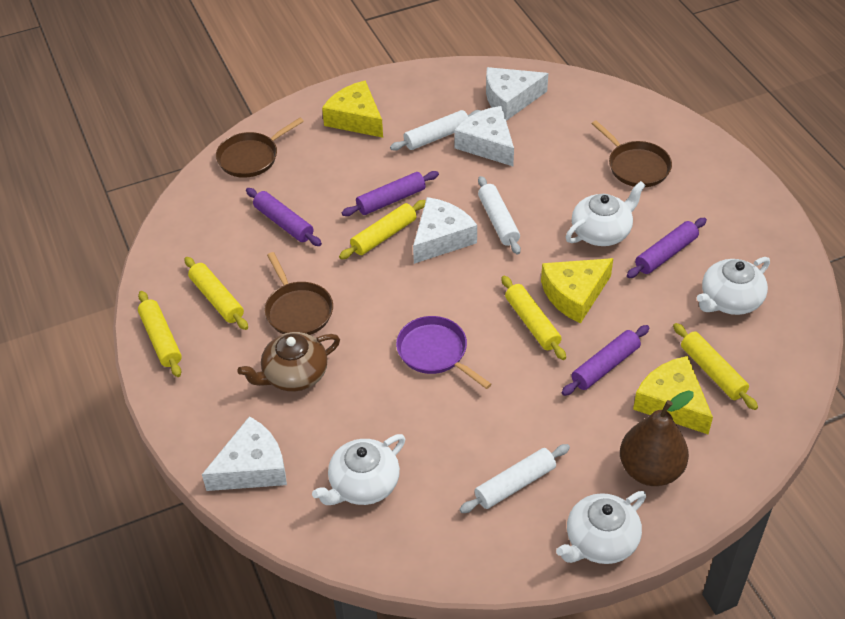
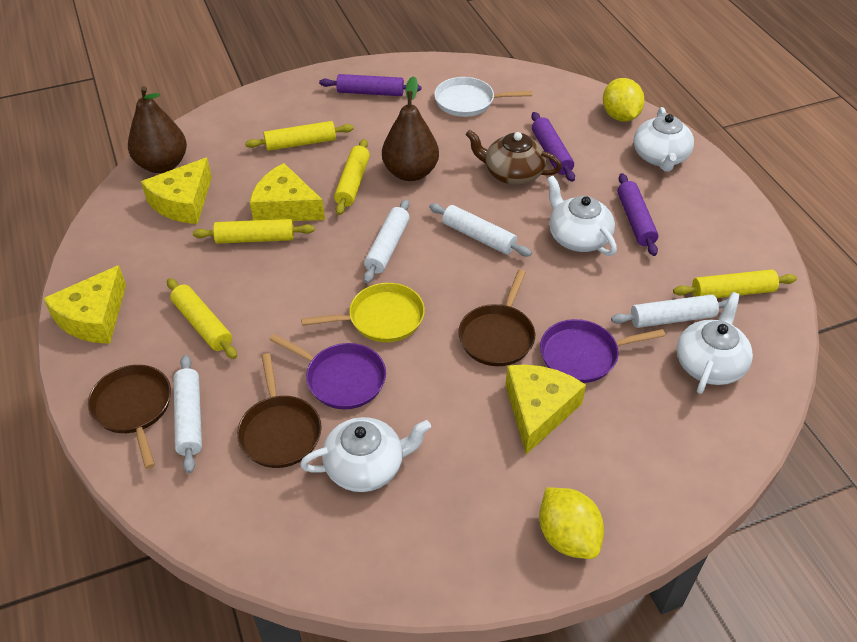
brown pear: [620,390,694,486] = 1 -> [128,86,187,173] [382,76,439,181] = 2
purple pan: [396,316,492,389] = 1 -> [269,334,386,409] [540,319,665,383] = 2
purple rolling pin: [246,188,322,246] [342,171,439,216] [562,325,649,396] [627,218,707,278] = 4 -> [319,74,421,96] [531,112,575,182] [617,173,658,256] = 3
white cheese: [202,416,287,491] [413,197,477,264] [454,106,514,166] [486,67,548,121] = 4 -> none = 0
white pan: none = 0 -> [434,77,532,117] = 1
white rolling pin: [390,110,482,151] [459,444,570,513] [478,176,521,255] = 3 -> [174,355,202,473] [364,199,410,283] [429,203,532,256] [611,294,728,328] = 4
yellow cheese: [322,80,383,138] [541,258,613,324] [633,356,713,434] = 3 -> [43,265,126,344] [141,157,212,224] [250,163,325,221] [505,364,586,454] = 4
yellow lemon: none = 0 -> [539,488,604,559] [603,78,645,121] = 2
yellow pan: none = 0 -> [301,283,425,342] = 1

